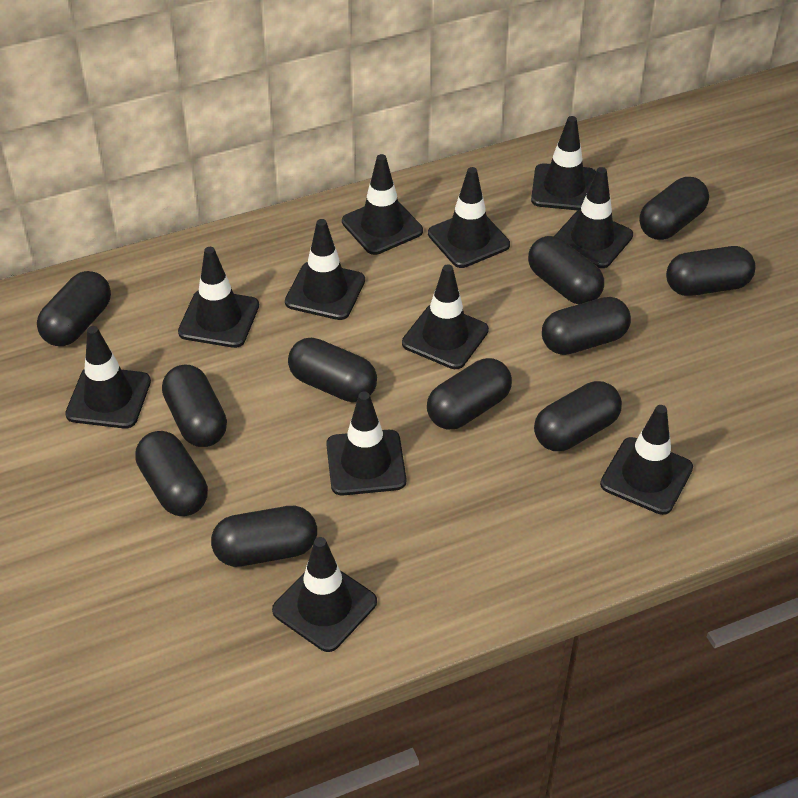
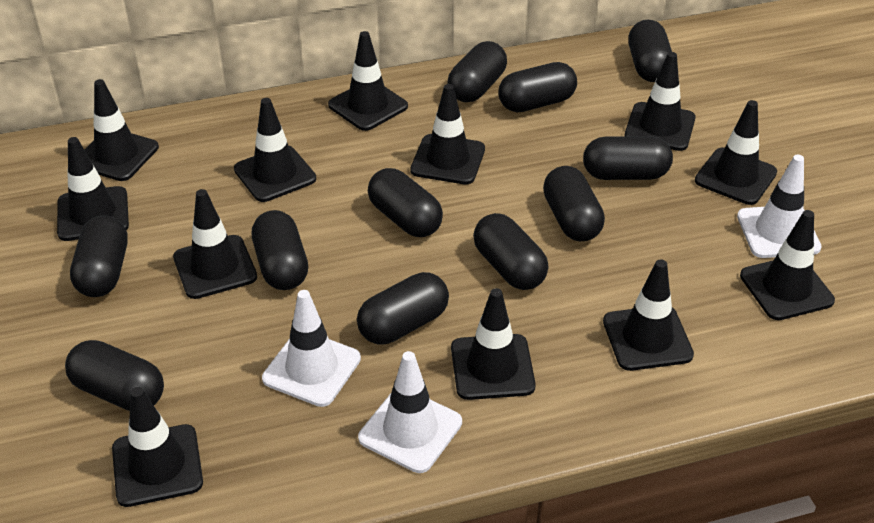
black traffic cone: [65,326,151,429] [178,247,259,348] [272,537,377,652] [285,219,365,320] [326,391,406,496] [342,154,423,255] [402,264,489,369] [428,167,510,268] [531,116,596,210] [555,167,633,268] [600,405,693,515] = 11 -> [57,137,129,241] [84,79,159,181] [112,387,203,507] [173,189,257,299] [234,98,316,202] [328,31,408,131] [410,84,485,184] [451,288,536,400] [603,259,694,371] [625,52,696,151] [695,100,777,205] [740,210,835,320] = 12
white traffic cone: none = 0 -> [262,290,361,407] [358,351,462,473] [737,155,822,258] = 3

